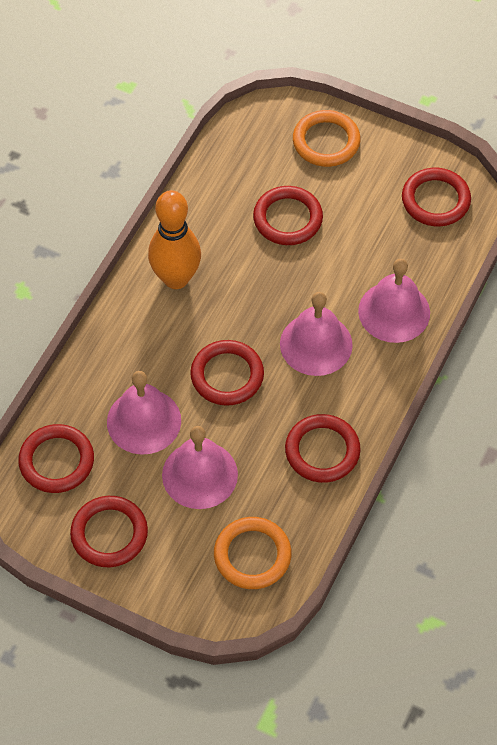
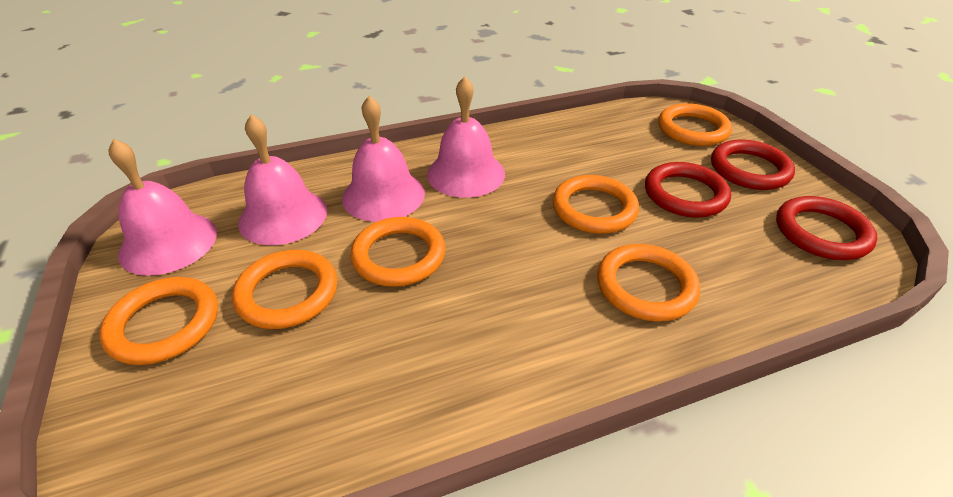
orange bowling pin: [148,190,201,289] = 1 -> none = 0
orange ring: [214,517,292,589] [293,110,361,167] = 2 -> [99,277,218,365] [232,250,337,329] [350,217,445,287] [552,175,639,234] [597,244,700,322] [658,103,732,146] = 6
red ring: [18,424,94,493] [70,496,148,567] [190,340,264,406] [253,186,323,245] [285,414,361,483] [402,168,471,226] = 6 -> [645,162,731,218] [711,140,795,190] [776,196,878,260] = 3

